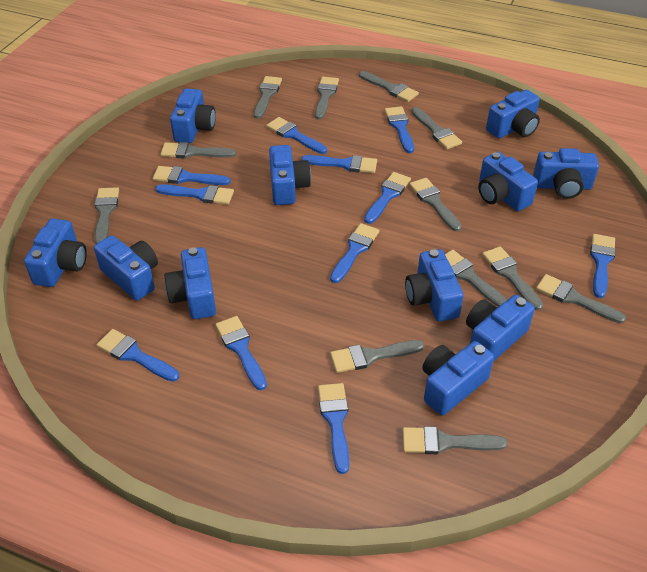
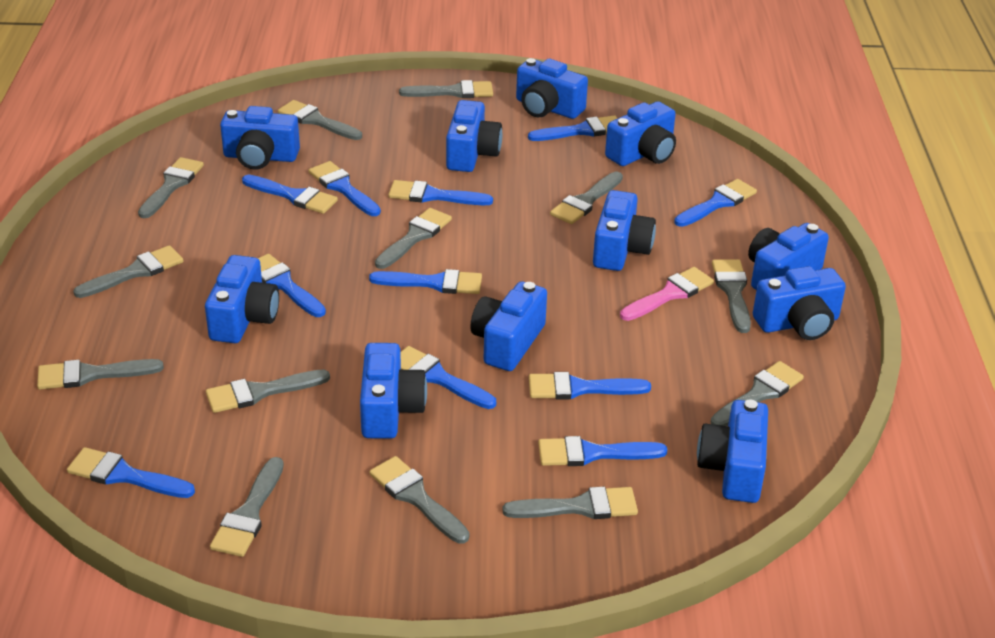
grey brush: [94,187,119,244] [161,142,236,158] [254,76,282,119] [315,77,339,119] [330,340,424,373] [359,71,419,102] [402,426,507,454] [409,178,462,232] [411,107,462,149] [445,250,507,307] [482,246,543,311] [536,274,626,323] = 12 -> [37,359,164,390] [73,245,184,298] [138,157,204,218] [206,369,330,413] [210,457,284,557] [278,100,362,140] [369,456,469,544] [375,208,452,269] [399,80,493,98] [502,486,638,519] [550,172,623,224] [711,361,804,426] [712,259,751,333] = 13
pink brush: none = 0 -> [620,267,714,321] = 1

